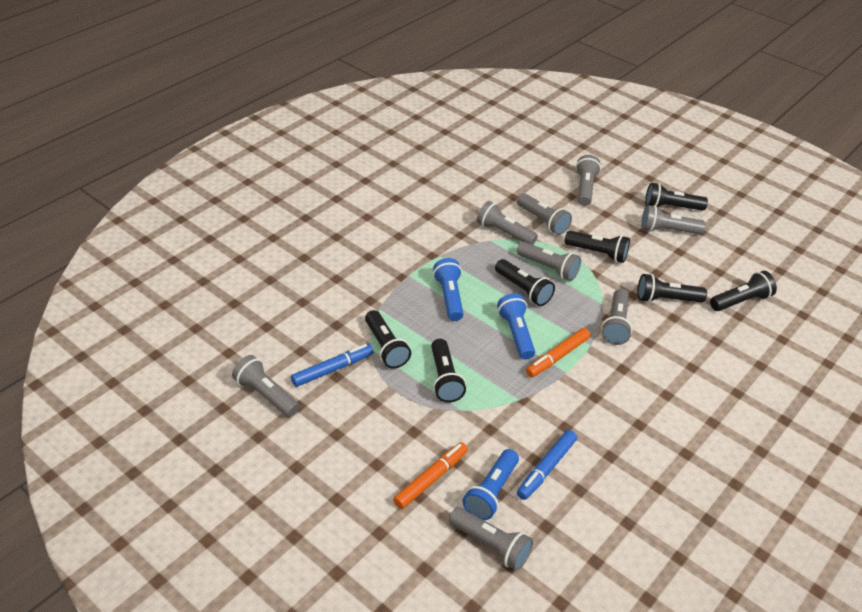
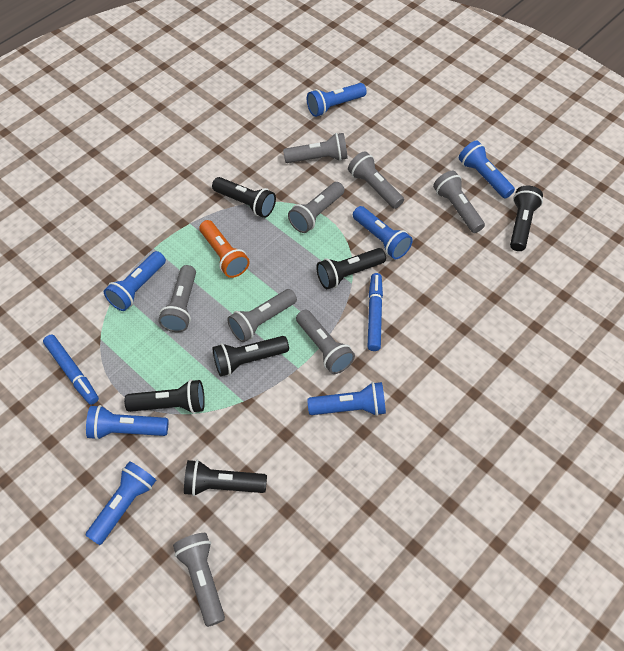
black flashlight: [365,310,411,368] [431,339,466,402] [495,259,555,306] [565,231,630,263] [637,274,707,303] [645,183,708,211] [710,271,777,311] = 7 -> [124,379,205,414] [184,460,267,496] [212,177,276,218] [213,336,289,376] [316,248,386,289] [510,186,543,251] = 6
blue flashlight: [433,258,464,321] [463,449,519,520] [497,293,535,360] = 3 -> [85,461,156,545] [86,405,168,440] [104,251,166,311] [307,83,367,117] [307,382,386,416] [353,206,413,259] [459,140,515,199] = 7
orange flashlight: none = 0 -> [199,220,250,278] = 1
orange marker: [393,442,468,509] [526,328,590,377] = 2 -> none = 0

